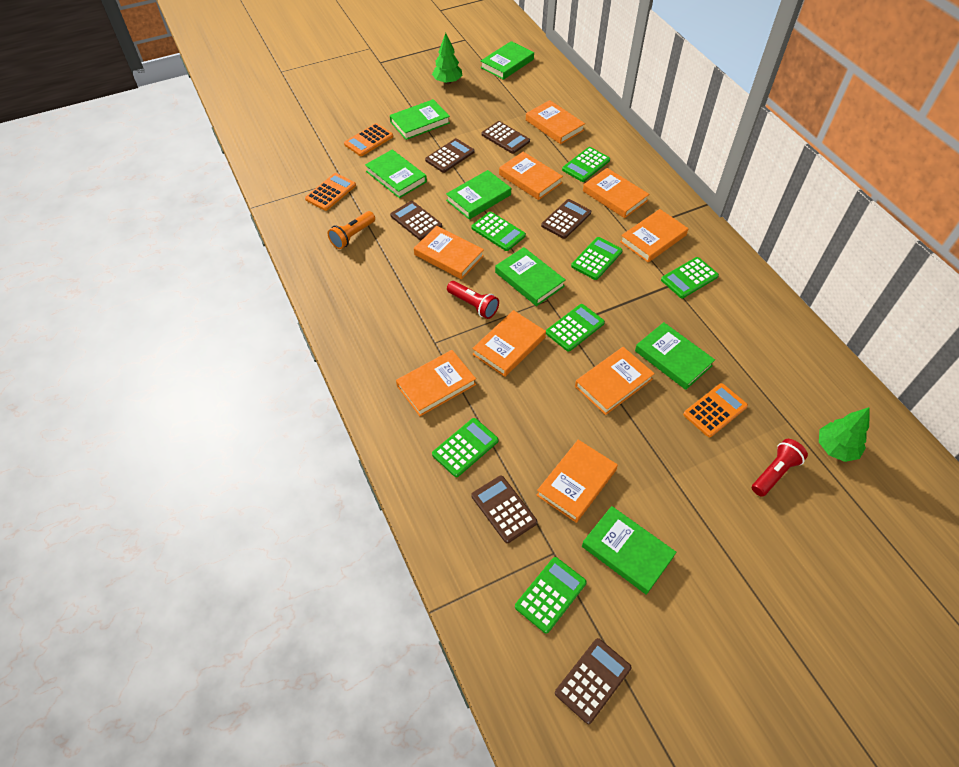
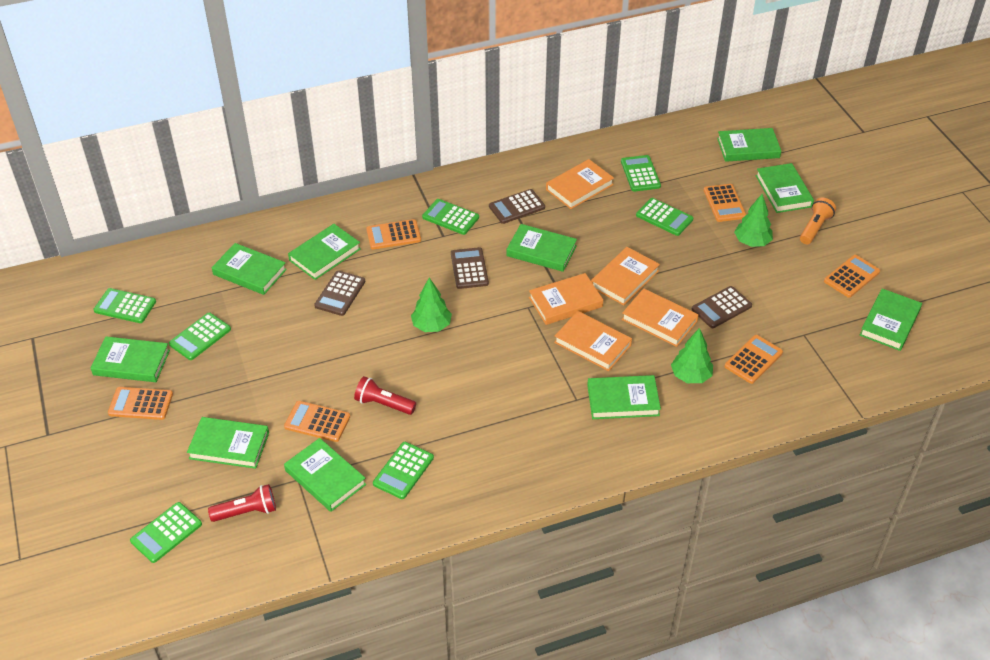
brown calculator: [390,201,442,240] [425,138,474,173] [471,476,538,543] [482,121,530,154] [541,199,591,239] [555,638,632,724] = 6 -> [314,271,365,316] [451,247,489,289] [489,189,545,224] [692,286,752,328] = 4
green book: [365,150,427,198] [390,99,450,140] [446,170,511,220] [480,41,534,80] [495,247,565,306] [582,506,676,595] [635,322,715,390] = 7 -> [91,336,170,382] [187,417,269,469] [212,243,287,295] [284,438,366,512] [288,224,361,280] [507,224,577,272] [587,375,661,419] [717,128,781,162] [756,163,814,213] [860,288,922,351] = 10
green tree: [432,33,462,84] [819,407,870,462] = 2 -> [411,277,452,332] [671,328,713,383] [734,194,773,247] = 3
orange book: [396,350,476,416] [414,226,484,279] [472,310,546,377] [499,152,563,200] [526,100,585,144] [536,440,618,523] [575,347,655,415] [583,168,649,218] [620,209,688,263] = 9 -> [529,273,603,325] [546,159,614,209] [554,311,632,371] [591,247,660,306] [622,288,698,347] = 5
orange calculator: [305,173,356,211] [344,123,393,156] [683,383,748,437] = 3 -> [108,387,173,420] [284,401,350,442] [366,219,421,249] [704,184,747,222] [725,335,783,384] [824,255,880,298] = 6

